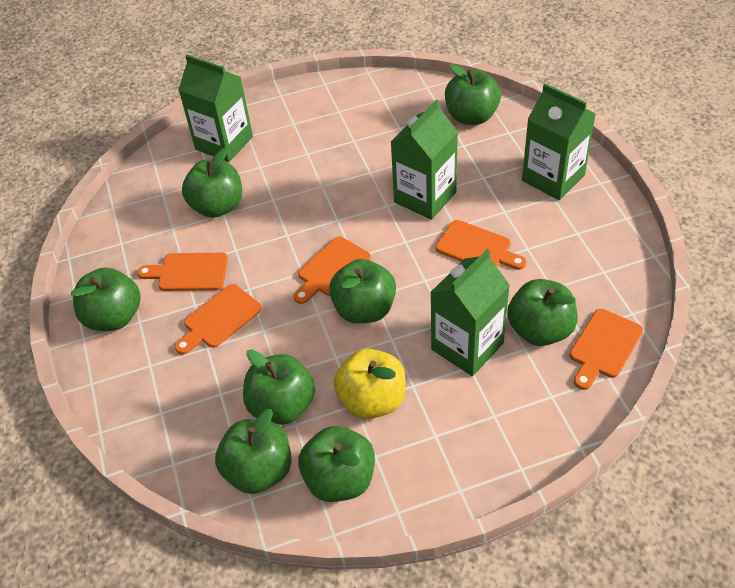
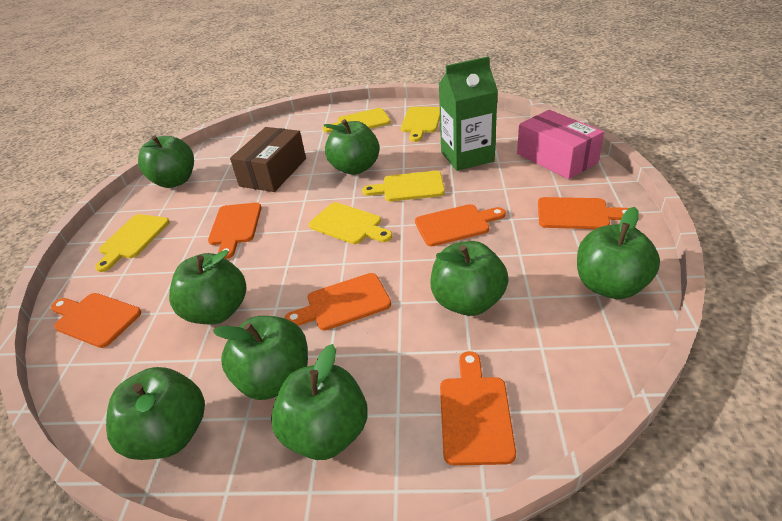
brown box: none = 0 -> [230,127,306,192] = 1
green carton: [178,54,253,162] [391,100,458,220] [430,249,510,376] [522,83,596,200] = 4 -> [439,56,498,171] = 1
orange cutting board: [137,253,228,291] [175,284,262,355] [293,236,371,304] [435,220,526,270] [570,309,643,390] = 5 -> [51,293,141,348] [208,203,261,259] [285,273,391,330] [415,204,506,246] [440,351,516,465] [538,197,629,229] = 6
pink box: none = 0 -> [517,110,604,179] = 1
yellow apple: [334,348,405,419] = 1 -> none = 0
yellow cutting board: none = 0 -> [95,214,170,272] [309,202,392,244] [323,108,391,133] [362,171,445,201] [401,107,440,142] = 5

